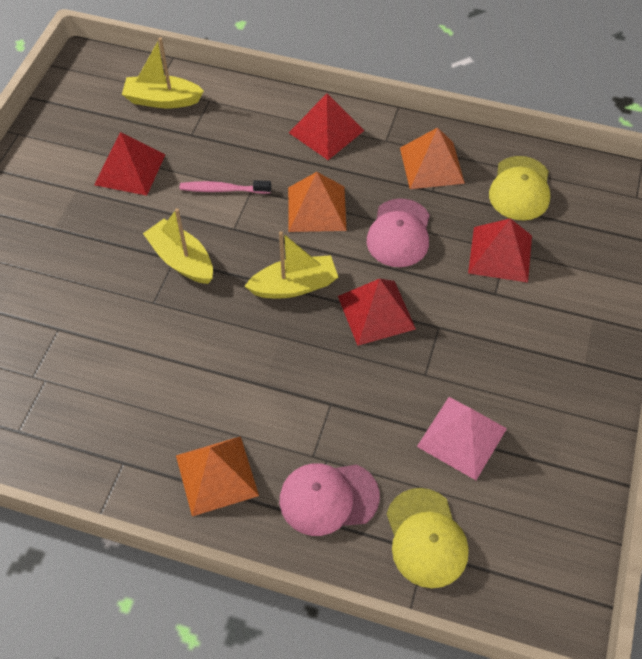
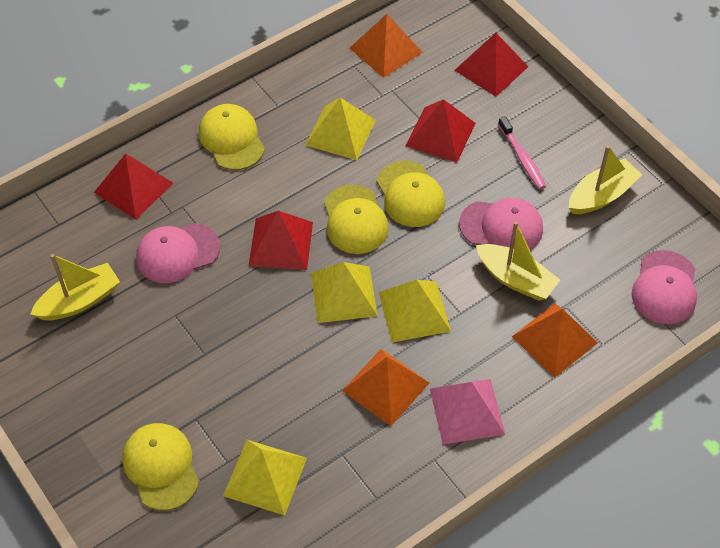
pink cap: [280,463,380,536] [367,199,430,267] = 2 -> [136,223,220,283] [459,198,543,249] [632,250,697,324] = 3
yellow cap: [387,488,469,588] [489,156,550,220] = 2 -> [122,423,199,511] [199,104,265,170] [324,185,389,254] [377,161,445,227] = 4
yellow pyramid: none = 0 -> [223,440,307,516] [306,98,376,160] [311,262,378,323] [379,280,451,342] = 4

